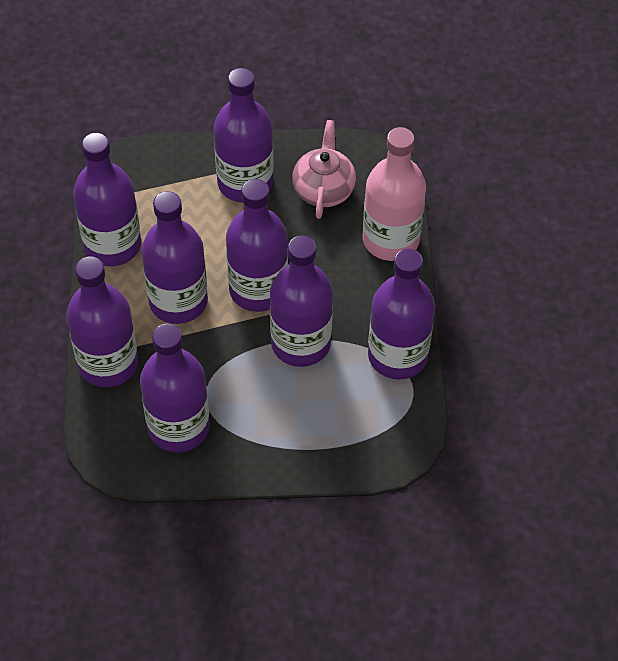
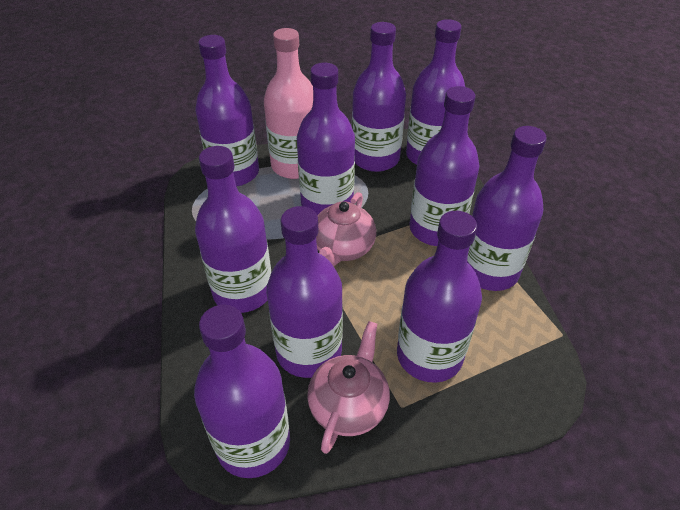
pink teapot: [292,120,356,219] = 1 -> [307,321,390,454] [316,192,376,266] = 2
purple bottle: [66,256,138,387] [73,133,141,266] [140,323,210,452] [141,191,208,324] [214,68,274,203] [226,179,288,312] [270,235,333,367] [368,248,435,379] = 8 -> [194,305,290,478] [195,35,259,187] [195,146,271,313] [266,206,343,378] [297,63,355,215] [352,22,406,172] [397,211,482,383] [406,19,465,165] [409,86,480,246] [467,126,547,291] = 10

